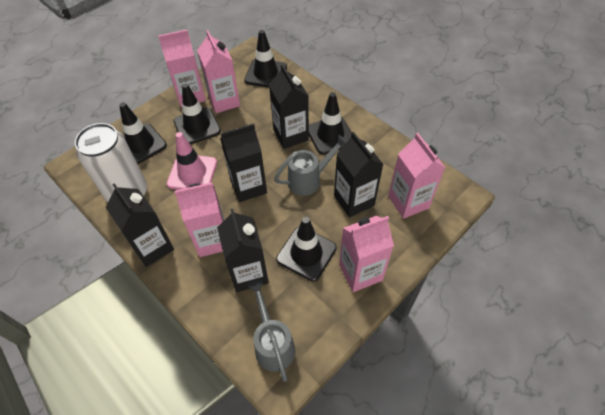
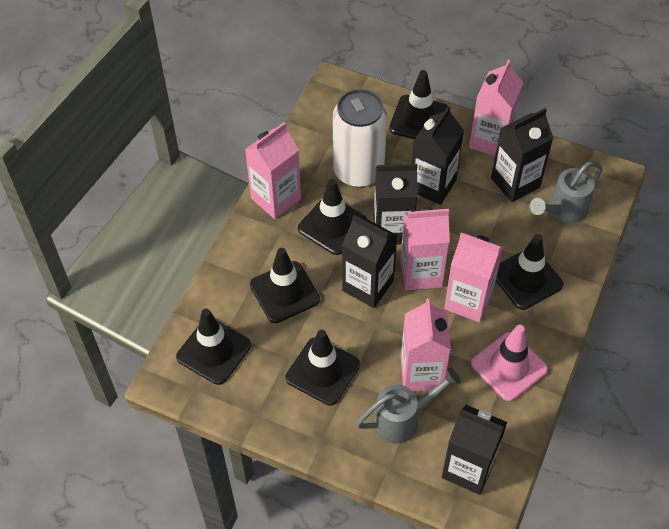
black traffic cone: [119,102,167,164] [174,83,221,144] [244,30,287,88] [276,217,337,282] [309,92,352,154] = 5 -> [176,309,251,385] [250,248,320,323] [285,330,360,406] [298,179,367,255] [389,70,448,139] [496,234,564,310] = 6

